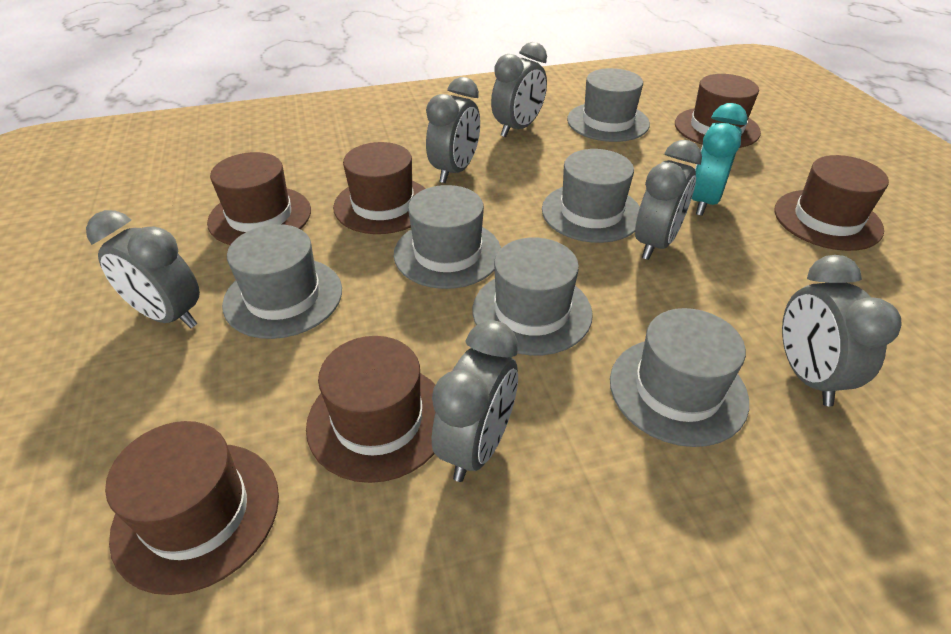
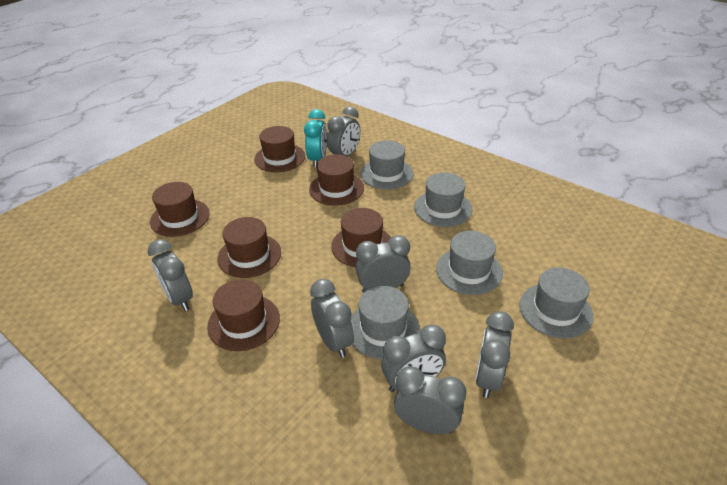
grey clock: [86,210,200,328] [426,77,480,183] [432,320,518,482] [491,42,547,137] [635,140,702,260] [782,255,902,406] = 6 -> [148,239,193,311] [310,279,354,358] [327,107,360,157] [356,235,411,293] [381,324,446,392] [394,366,466,434] [475,311,514,398] = 7
grey hat: [222,224,342,339] [394,185,501,289] [473,238,593,355] [542,149,640,243] [567,68,650,142] [610,308,749,447] = 6 -> [351,286,420,359] [360,140,413,189] [414,172,472,227] [436,231,503,295] [519,267,593,338] = 5

